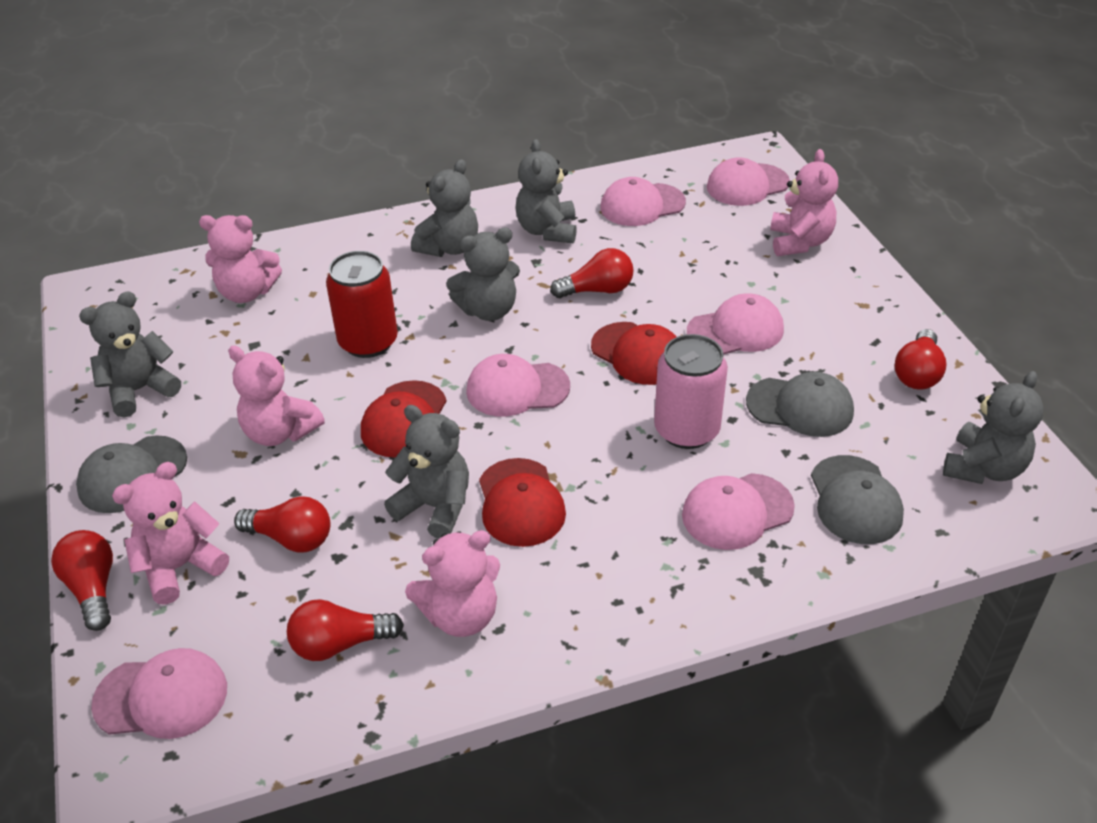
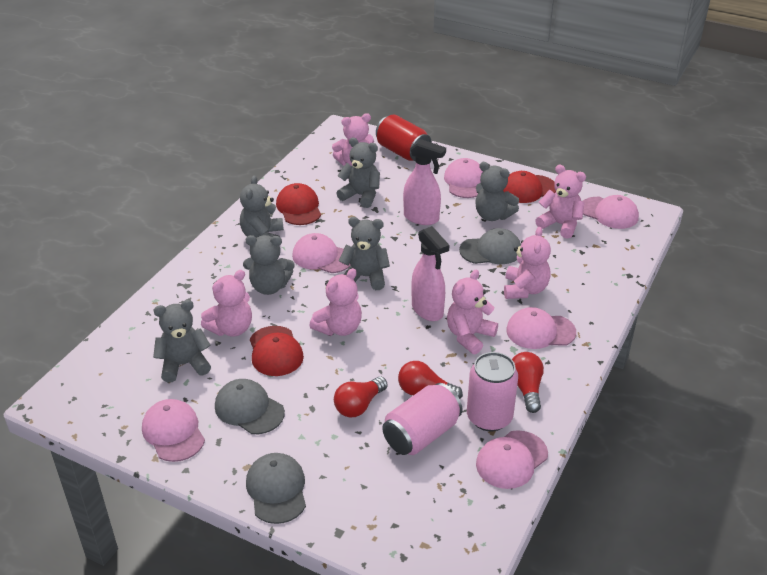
pink can: [654,334,728,449] = 1 -> [382,383,463,455] [467,352,518,431] = 2
pink spray bottle: none = 0 -> [403,139,446,225] [412,226,450,321] = 2
pink teddy bear: [112,462,229,605] [199,215,282,303] [228,346,325,446] [405,530,500,637] [770,149,838,256] = 5 -> [201,270,252,337] [309,268,362,336] [332,113,374,166] [447,269,498,354] [504,227,551,299] [535,164,586,239] = 6
red light bulb: [51,530,113,631] [234,496,331,552] [287,599,404,661] [550,248,634,298] [895,329,947,390] = 5 -> [334,376,388,417] [398,361,463,399] [512,352,544,413] = 3

